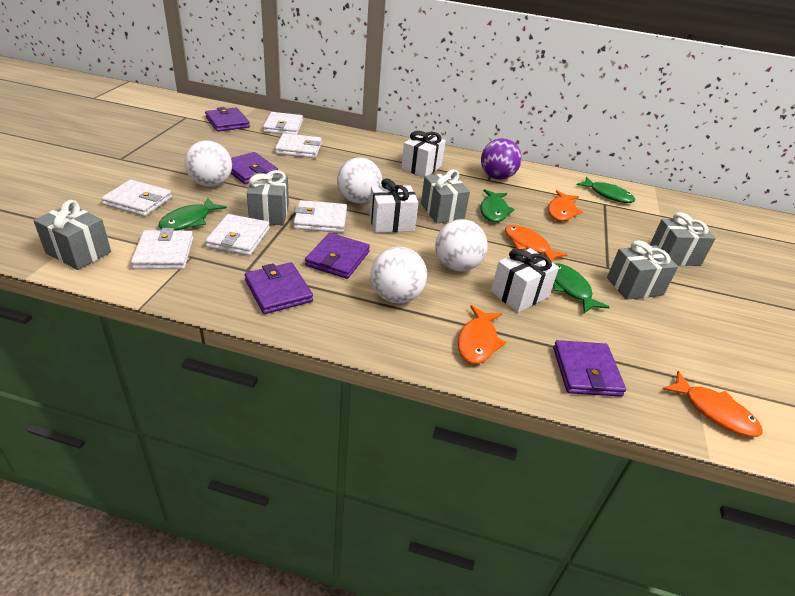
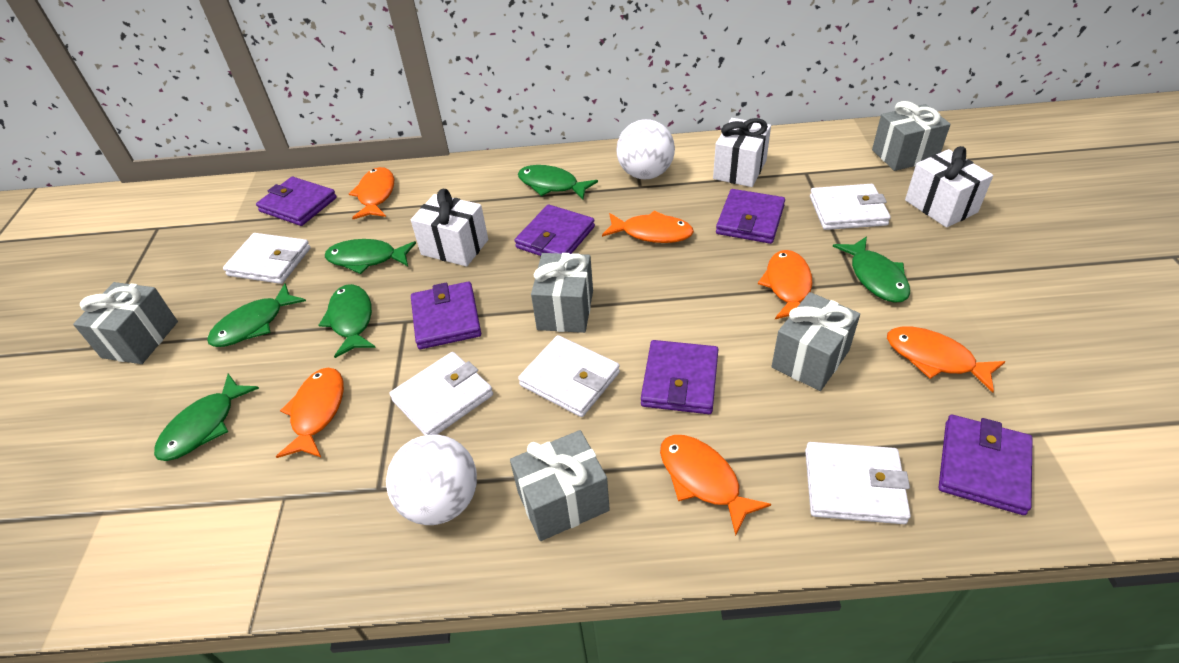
green fish: [159,198,227,231] [480,189,515,222] [553,264,609,313] [576,177,635,203] = 4 -> [154,374,259,461] [207,284,306,347] [319,284,376,358] [325,239,416,274] [518,165,598,200] [833,236,910,302] = 6
orange fish: [458,305,506,364] [505,225,568,262] [548,190,583,221] [663,371,763,437] = 4 -> [276,368,344,458] [349,167,394,219] [602,211,694,243] [660,435,771,536] [758,250,812,319] [887,326,1005,393] = 6
purple ball: [481,138,522,180] = 1 -> none = 0
purple wallet: [205,107,250,132] [231,152,278,184] [245,262,313,314] [305,233,370,279] [553,340,626,397] = 5 -> [256,177,337,226] [411,282,481,349] [514,204,595,256] [641,340,718,414] [716,189,785,244] [939,415,1033,515] = 6
white ball: [184,140,232,187] [337,157,382,204] [370,247,427,303] [435,219,488,271] = 4 -> [386,435,477,525] [616,119,675,179] = 2
white wallet: [101,180,172,216] [131,228,193,269] [205,214,270,256] [263,112,303,135] [275,133,322,158] [293,200,347,233] = 6 -> [223,233,311,284] [390,352,493,435] [518,335,620,417] [805,442,911,524] [810,184,891,230] = 5

